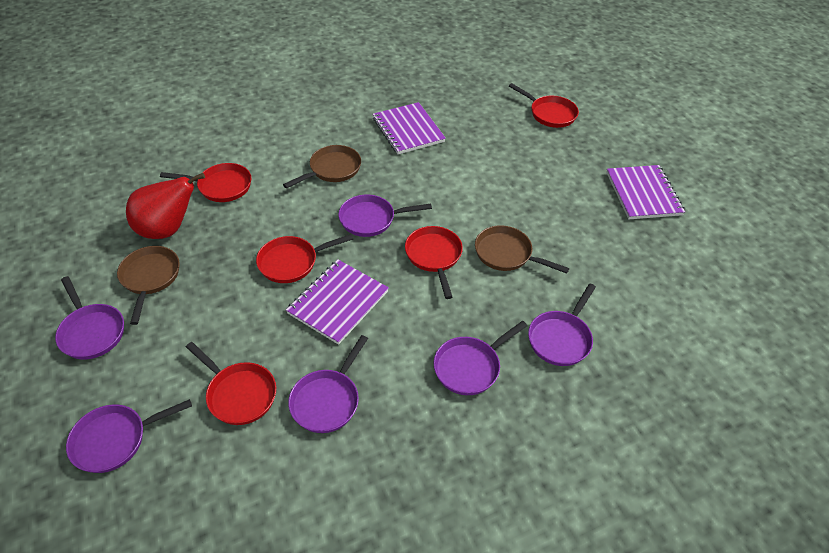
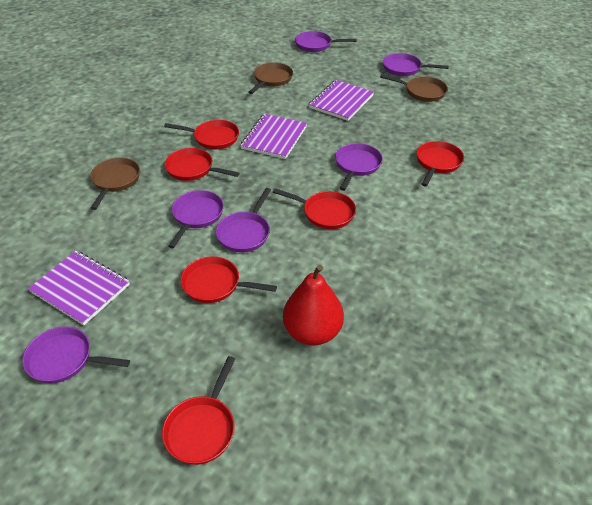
red pan: [160,163,251,202] [186,342,276,425] [256,234,353,283] [405,226,463,299] [509,83,579,128] = 5 -> [162,356,235,465] [164,120,239,149] [165,148,239,181] [181,256,277,303] [273,188,356,229] [416,141,464,187] = 6

